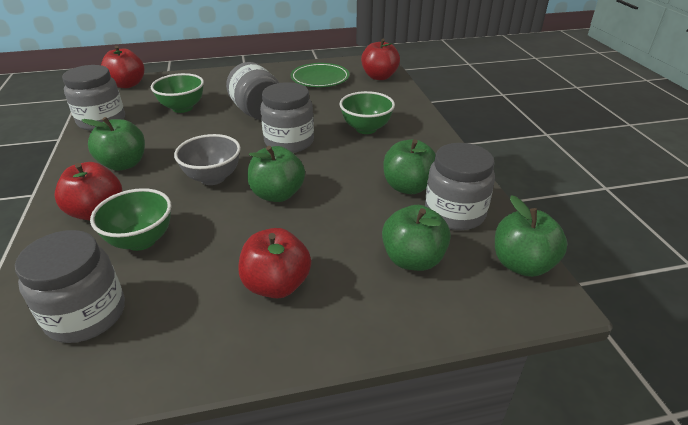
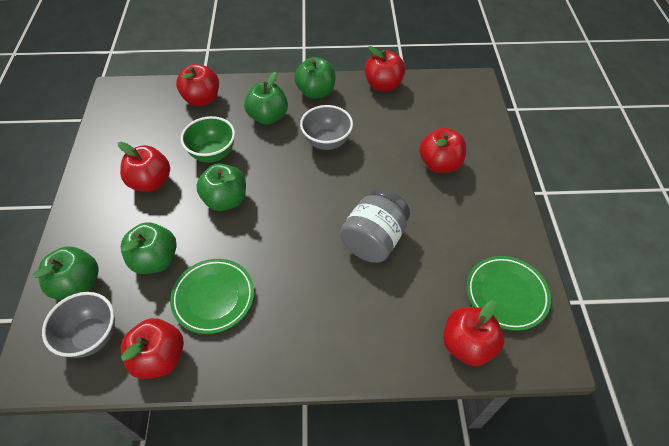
green bowl: [90,188,172,251] [151,73,204,113] [339,91,395,134] = 3 -> [181,116,235,163] = 1
green plate: [291,63,350,87] = 1 -> [170,259,254,334] [467,256,551,331] = 2
grey bowl: [174,134,241,185] = 1 -> [42,292,115,358] [300,105,353,150] = 2
grey jar: [15,230,125,343] [62,65,125,131] [226,62,279,120] [260,82,314,153] [425,143,495,230] = 5 -> [340,188,410,263] = 1
red apple: [54,162,122,220] [101,46,144,88] [238,228,311,298] [361,39,400,80] = 4 -> [118,142,170,192] [121,318,184,379] [176,64,219,106] [364,46,405,92] [419,128,466,173] [443,300,504,366] = 6

